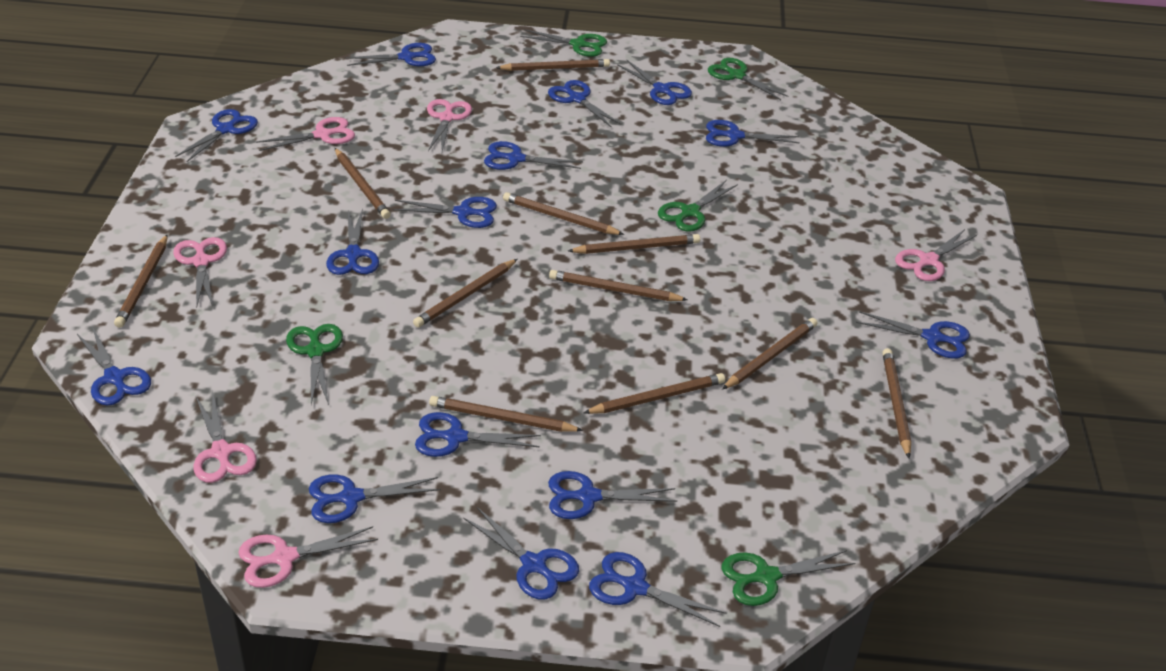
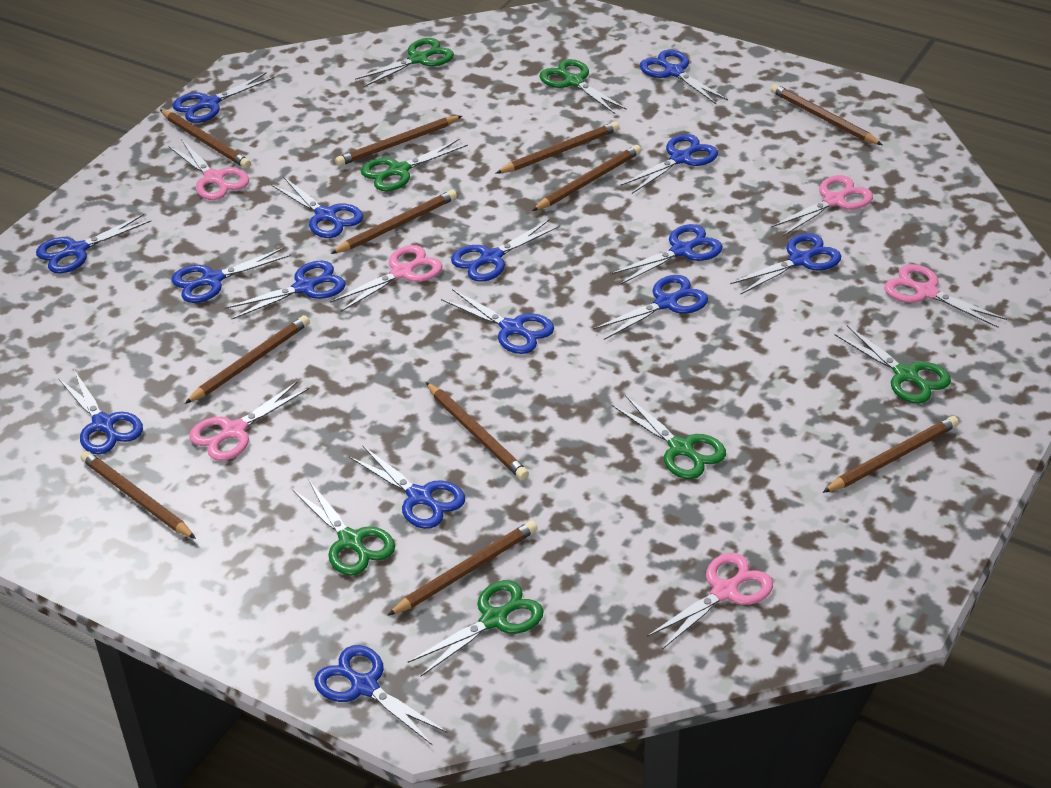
green scissors: [286,324,343,405] [520,29,607,57] [658,180,738,231] [708,58,789,100] [722,550,855,606] = 5 -> [293,481,395,575] [355,38,454,87] [361,138,468,191] [408,580,544,677] [540,59,627,114] [612,395,726,479] [835,325,951,404] = 7

